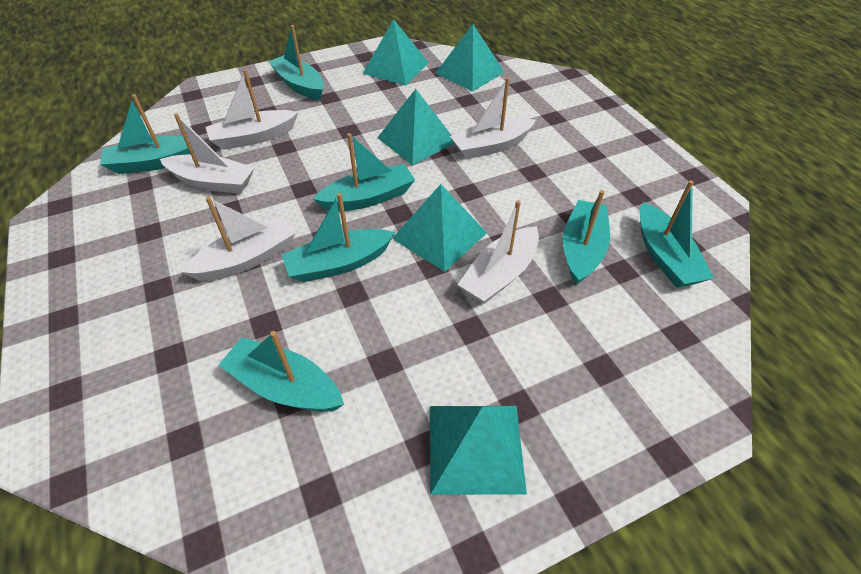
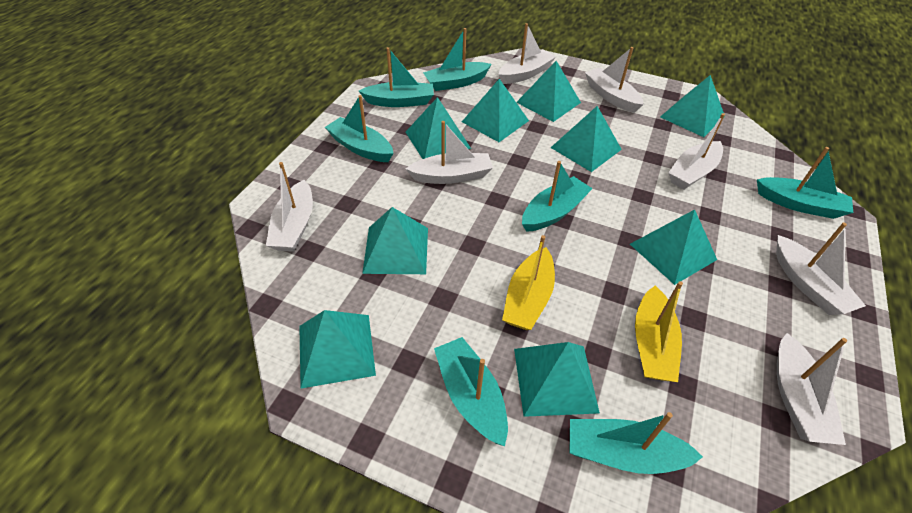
turquoise pyramid: [363,19,429,86] [377,89,455,165] [392,184,487,272] [430,406,527,495] [436,24,505,92] = 5 -> [299,310,376,388] [362,207,428,274] [406,97,471,159] [462,79,529,142] [514,342,600,417] [516,61,581,122] [551,106,622,172] [630,209,717,285] [660,75,725,137] = 9
white boat: [160,113,254,194] [181,197,296,281] [206,69,298,150] [450,77,536,159] [457,200,539,304] = 5 -> [266,162,313,252] [406,121,493,184] [498,23,556,84] [585,47,644,113] [668,113,725,190] [776,223,866,315] [777,333,847,445] = 7
yellow boat: none = 0 -> [502,235,555,330] [635,281,683,382] = 2

